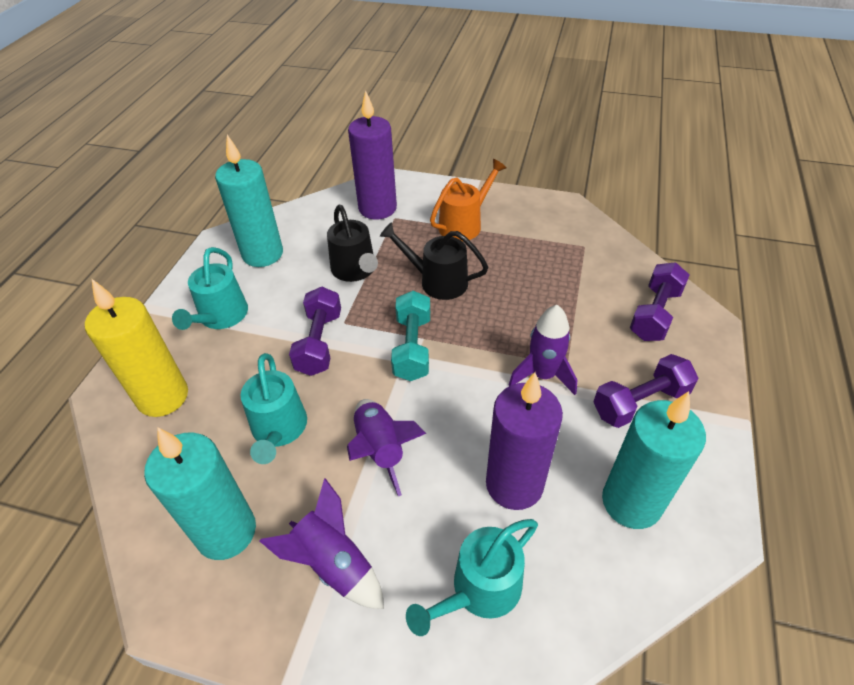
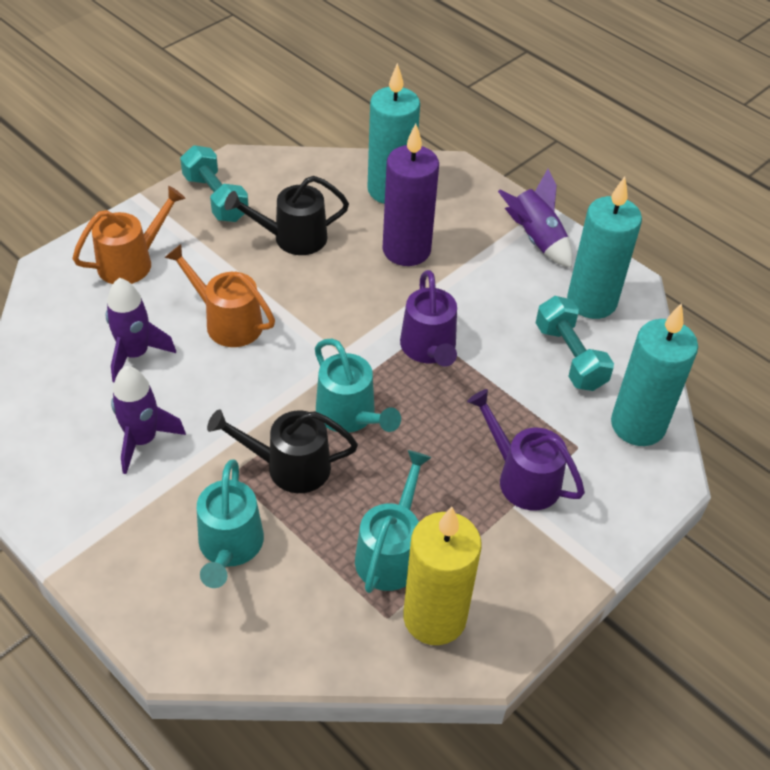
orange watering can: [430,159,507,242] = 1 -> [72,186,185,284] [164,244,275,347] = 2
purple candle: [348,90,397,220] [486,372,563,510] = 2 -> [382,123,439,266] = 1
purple dumbbell: [289,287,341,376] [594,354,698,428] [630,262,689,341] = 3 -> none = 0
purple watering can: none = 0 -> [400,270,457,367] [467,389,585,510] = 2
turquoise dumbbell: [391,291,430,381] = 1 -> [180,145,249,222] [536,296,614,391] = 2

